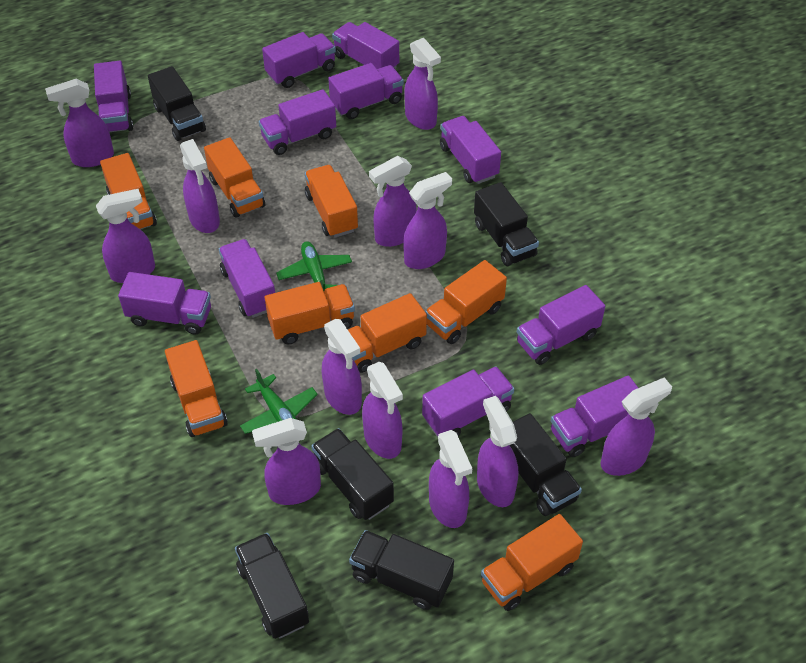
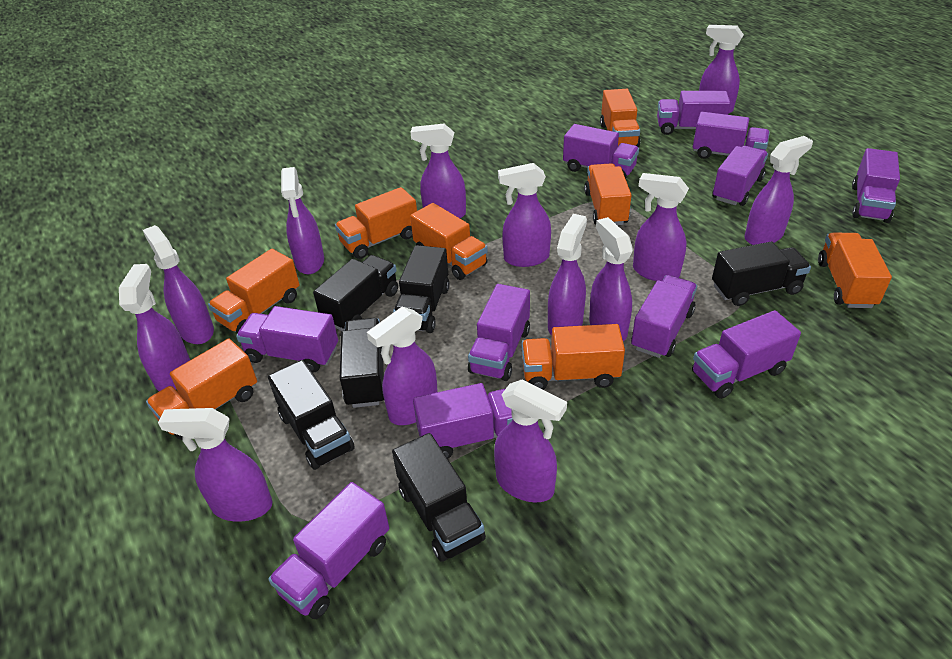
green plane: [240,369,318,434] [276,241,352,291] = 2 -> none = 0
purple spray bottle: [45,79,114,167] [96,189,155,283] [180,139,220,233] [252,418,321,505] [322,319,362,415] [362,362,403,459] [369,156,417,247] [403,172,452,269] [405,38,441,130] [429,430,472,528] [477,396,518,507] [601,377,672,476] = 12 -> [119,264,190,391] [143,225,214,344] [158,408,273,522] [281,167,324,274] [367,307,438,425] [411,124,466,218] [494,380,567,502] [498,163,551,267] [548,214,587,336] [589,217,633,341] [633,173,689,281] [699,25,744,114] [745,136,813,245] = 13

